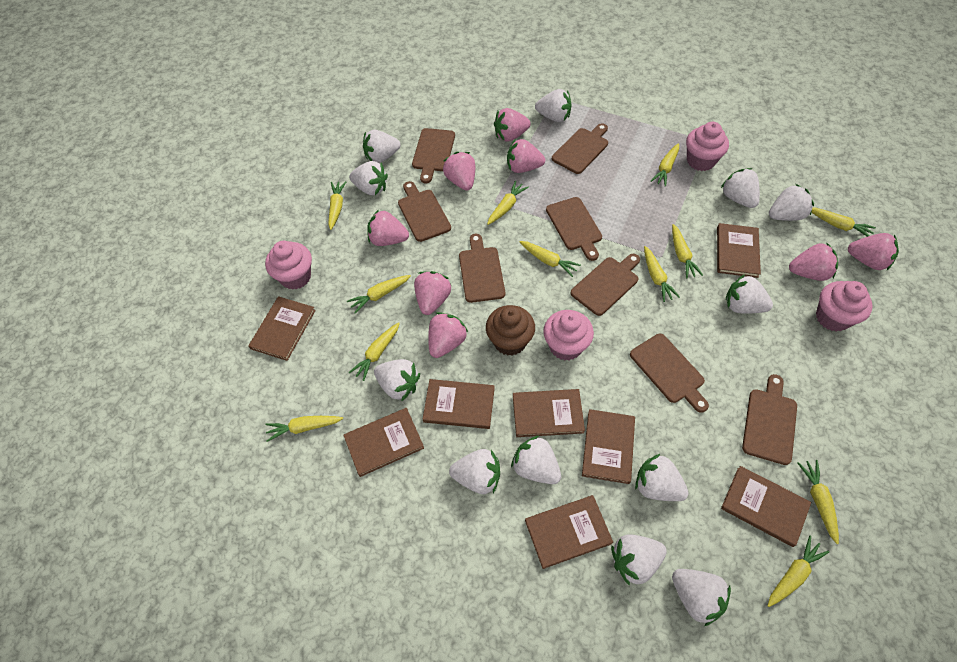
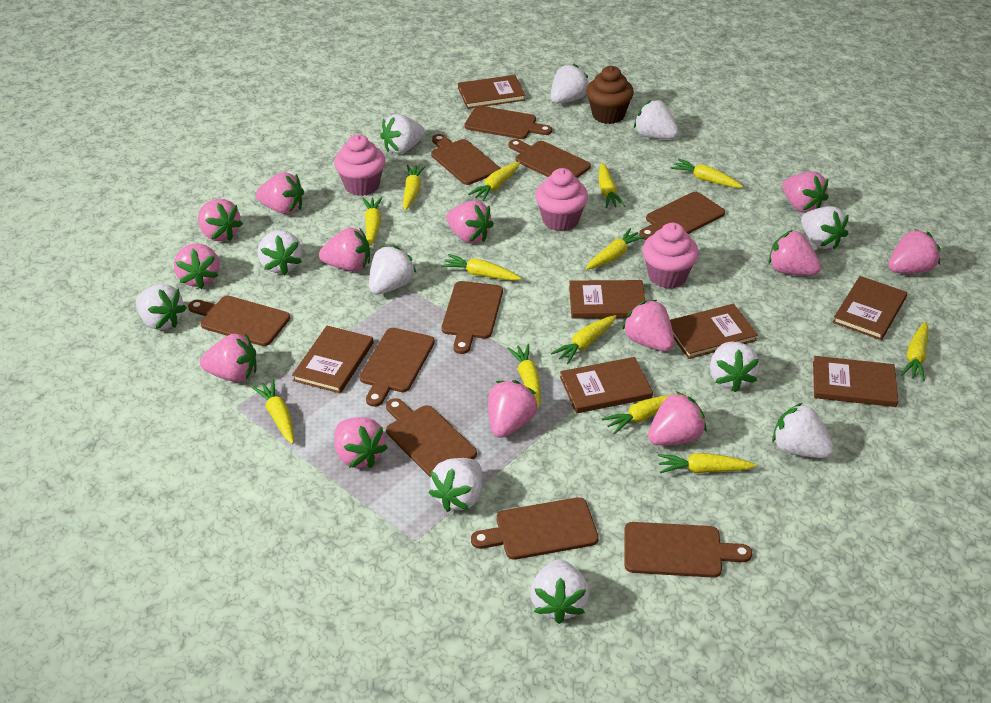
brown book: [248,296,316,361] [343,408,424,477] [423,379,495,429] [513,389,585,437] [525,495,613,569] [582,409,635,484] [717,223,761,278] [721,466,811,547] = 8 -> [292,326,374,393] [458,75,526,109] [560,357,653,414] [569,280,645,319] [670,304,758,359] [813,356,898,407] [833,276,907,340] = 7
brown cutting board: [398,181,451,242] [412,128,455,183] [459,234,505,303] [546,197,602,261] [552,123,608,174] [570,254,640,316] [630,334,709,413] [742,374,797,465] = 8 -> [188,296,290,346] [360,328,435,407] [386,398,477,477] [431,134,500,185] [442,281,503,354] [464,106,552,139] [471,497,599,560] [509,139,591,178] [624,522,752,578] [639,192,725,240] = 10
pink cupcake: [265,241,312,290] [543,310,594,360] [686,122,729,171] [816,281,873,332] = 4 -> [334,134,385,196] [535,168,588,231] [642,223,699,289] = 3
pink strawberry: [367,210,409,246] [414,271,451,315] [428,312,468,358] [443,152,475,191] [494,108,531,142] [507,139,545,173] [789,242,838,281] [848,233,899,270] = 8 -> [174,244,220,289] [198,199,243,241] [200,333,257,382] [256,172,304,214] [319,227,370,271] [334,417,388,468] [446,201,494,243] [488,380,538,438] [622,300,674,351] [648,392,707,445] [768,230,821,275] [782,171,829,213] [888,229,941,274] = 13
white strawberry: [349,161,388,195] [363,130,401,163] [374,359,420,401] [449,449,500,494] [511,436,561,484] [535,89,572,122] [611,534,667,586] [635,454,689,501] [672,569,731,626] [721,168,760,208] [726,274,773,314] [769,184,814,221] = 12 -> [136,284,186,330] [258,230,302,275] [369,246,416,294] [380,114,425,154] [429,458,482,512] [530,559,589,624] [551,64,588,103] [634,100,679,139] [710,341,759,392] [772,403,834,458] [801,206,849,250] = 11
yellow carrot: [265,416,343,442] [328,181,346,230] [347,275,411,313] [349,322,400,381] [487,181,529,225] [520,241,581,277] [644,246,680,302] [651,143,679,187] [672,224,703,278] [767,535,829,607] [797,460,839,544] [812,207,876,237] = 12 -> [252,379,294,444] [363,197,382,246] [403,165,426,210] [441,254,521,281] [468,162,520,201] [507,344,540,408] [551,315,616,364] [586,228,646,270] [599,163,625,208] [601,394,686,435] [658,453,757,473] [671,159,743,188] [901,322,929,381] = 13

